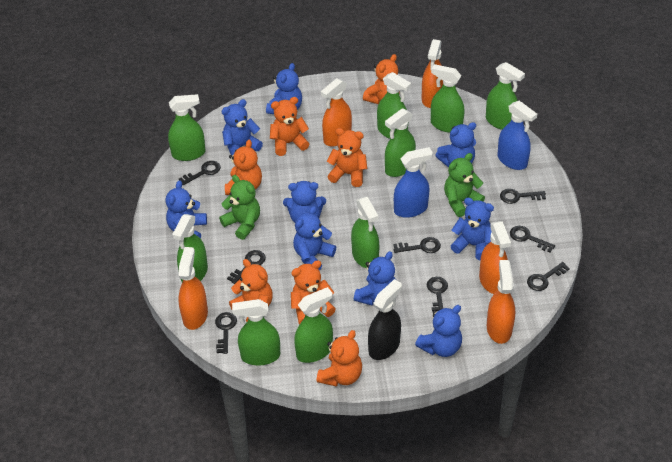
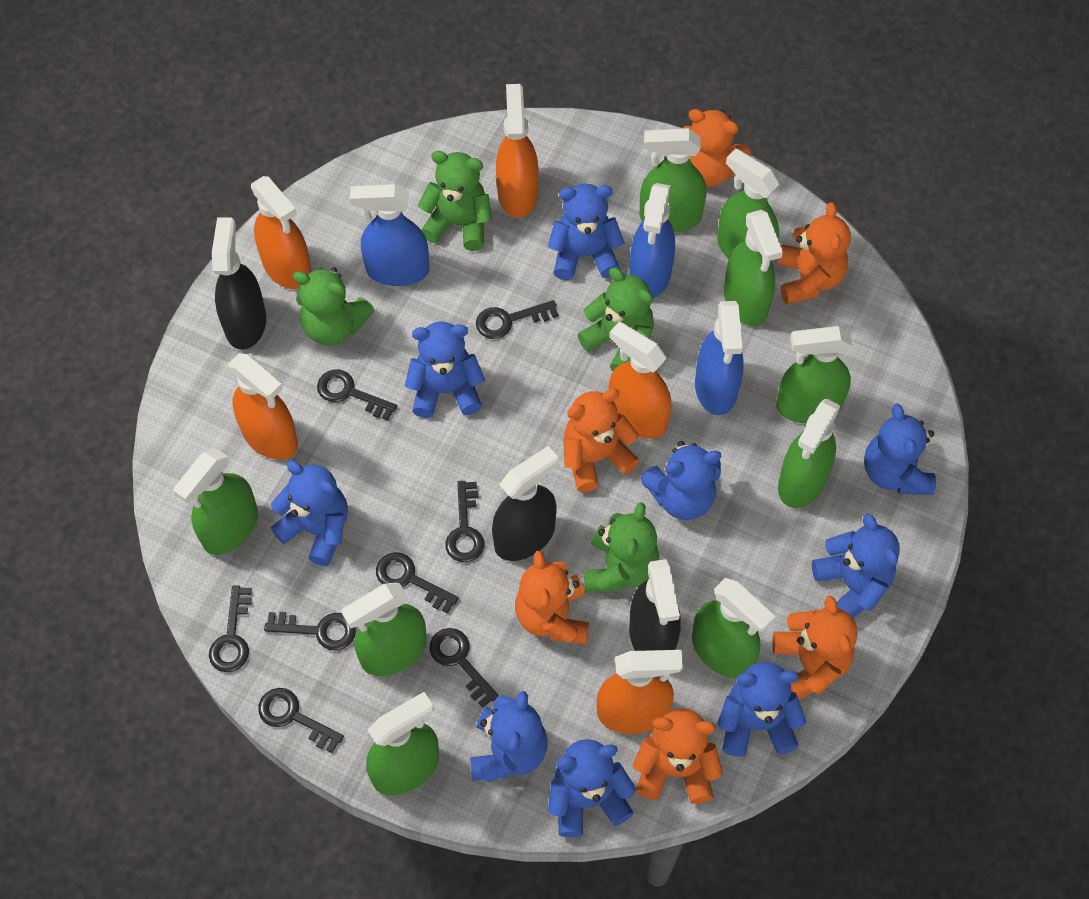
black spray bottle: [368,279,402,360] = 1 -> [212,217,266,350] [492,446,558,561] [629,559,681,651] = 3
blue spray bottle: [394,147,433,218] [498,100,537,170] = 2 -> [350,184,429,286] [629,183,675,298] [695,301,744,415] = 3
green teddy bear: [219,175,260,240] [444,153,485,217] = 2 -> [293,267,375,346] [418,151,492,251] [577,267,654,371] [584,502,659,592] = 4
orange teddy bear: [225,140,262,195] [229,259,273,322] [270,97,309,156] [291,260,336,324] [317,330,362,387] [327,128,367,187] [363,54,400,104] = 7 -> [515,551,589,644] [563,388,640,492] [633,708,722,804] [682,109,751,187] [772,595,857,700] [778,202,851,304] = 6

